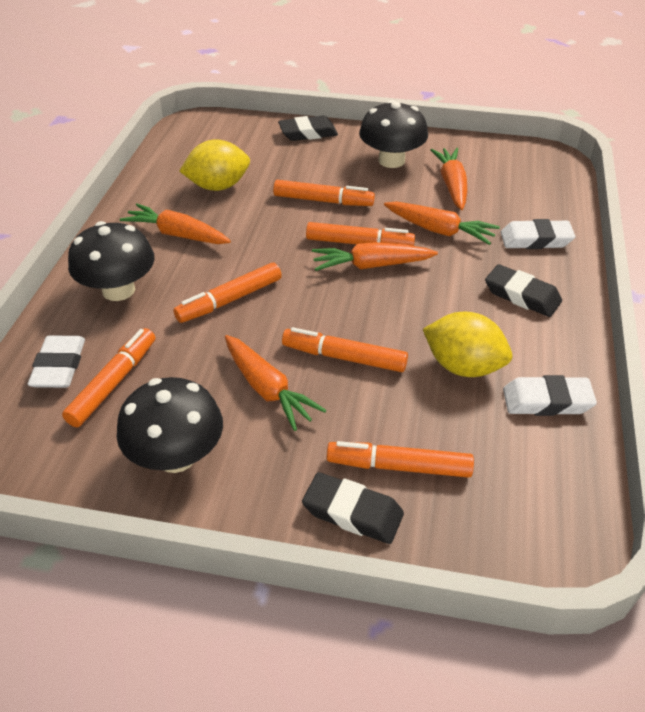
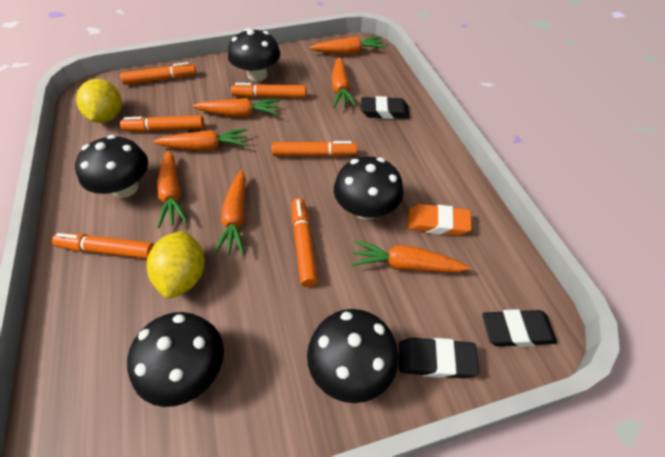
black mushroom: [68,221,155,301] [117,377,223,473] [359,100,428,168] = 3 -> [75,135,148,198] [127,312,224,407] [228,28,280,81] [307,309,399,403] [334,156,404,220] = 5
orange carrot: [120,204,231,244] [225,335,327,431] [312,242,438,271] [384,201,500,245] [430,148,467,210] = 5 -> [153,129,247,151] [157,150,187,228] [192,98,280,117] [214,170,246,255] [309,37,385,54] [331,57,356,108] [351,240,470,273] = 7
orange eraser: none = 0 -> [408,204,472,236] = 1
white eraser: [28,336,85,388] [501,219,575,249] [503,375,597,416] = 3 -> none = 0

